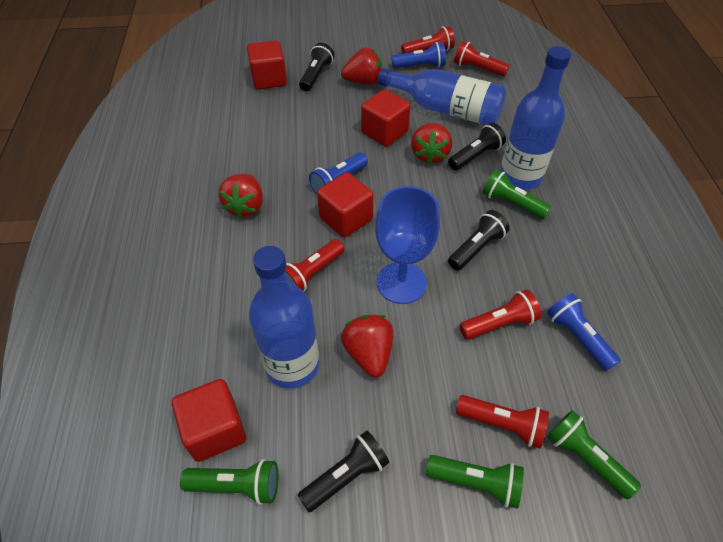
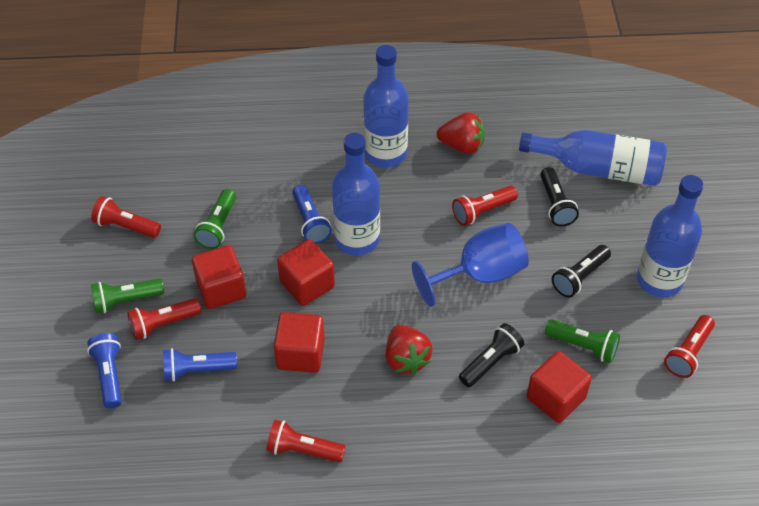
black flashlight: [298,430,389,512] [299,43,334,91] [448,123,506,170] [448,210,510,271] = 4 -> [459,323,524,387] [540,167,579,227] [552,245,611,298] = 3
blue bottle: [249,246,320,389] [378,68,506,125] [500,46,571,190] = 3 -> [332,133,380,255] [363,45,409,168] [519,130,667,186] [637,175,704,297] = 4
green flashlight: [180,459,278,505] [426,455,524,509] [483,169,551,219] [547,410,641,499] = 4 -> [91,278,164,314] [194,189,236,249] [545,319,620,363] = 3
red strawberry: [219,174,263,218] [341,47,382,85] [341,315,393,377] [411,123,452,164] = 4 -> [386,324,432,375] [437,112,485,154] = 2

